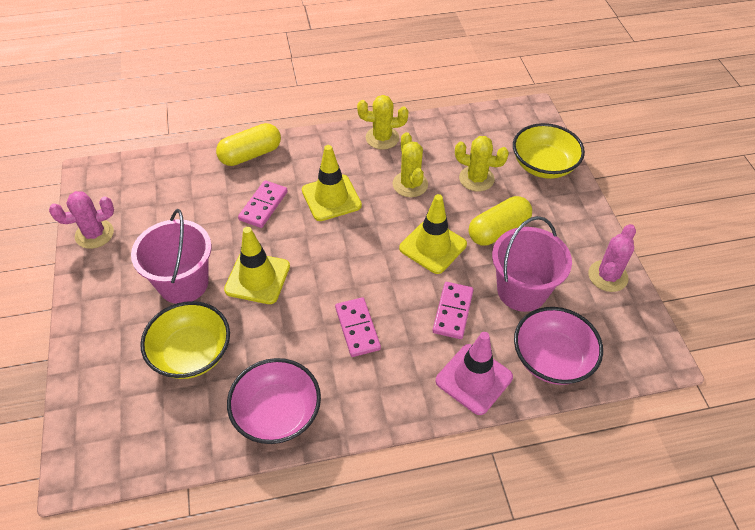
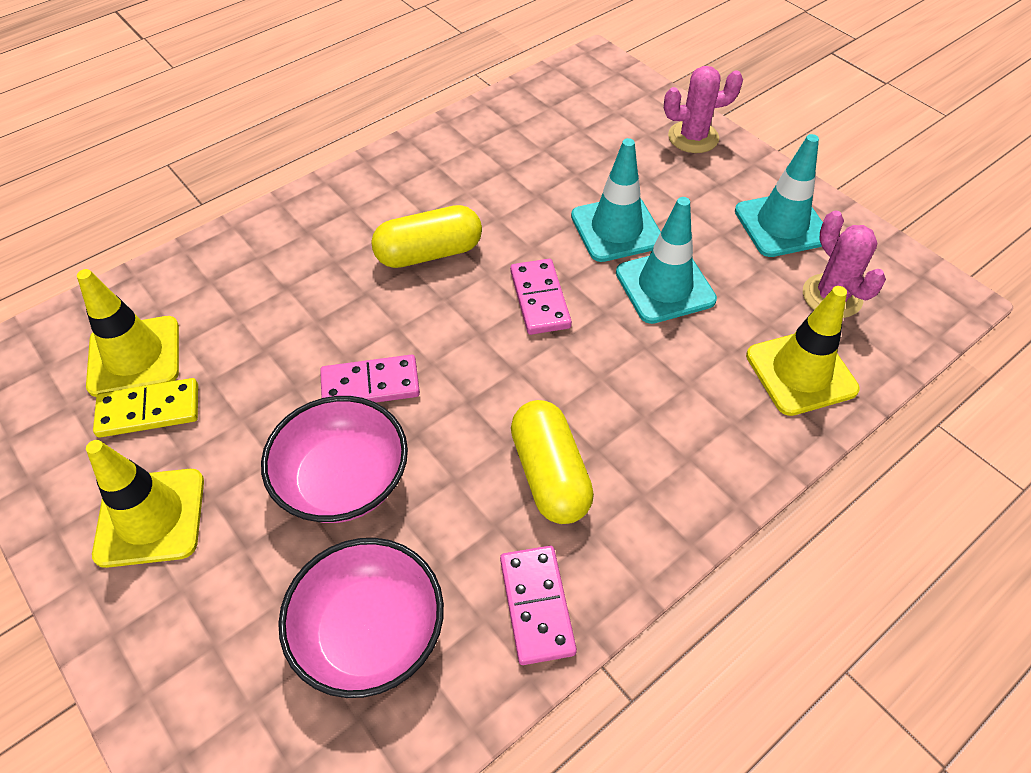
pink bucket: [131,209,212,304] [492,216,572,312] = 2 -> none = 0
pink traffic cone: [436,332,513,415] = 1 -> none = 0
turquoise traffic cone: none = 0 -> [571,138,661,262] [616,197,717,324] [735,134,823,257] = 3
yellow bowl: [140,301,230,379] [513,123,585,179] = 2 -> none = 0
yellow cactus: [357,95,408,150] [392,132,428,197] [455,136,509,191] = 3 -> none = 0
yellow domino: none = 0 -> [93,378,198,438] = 1

